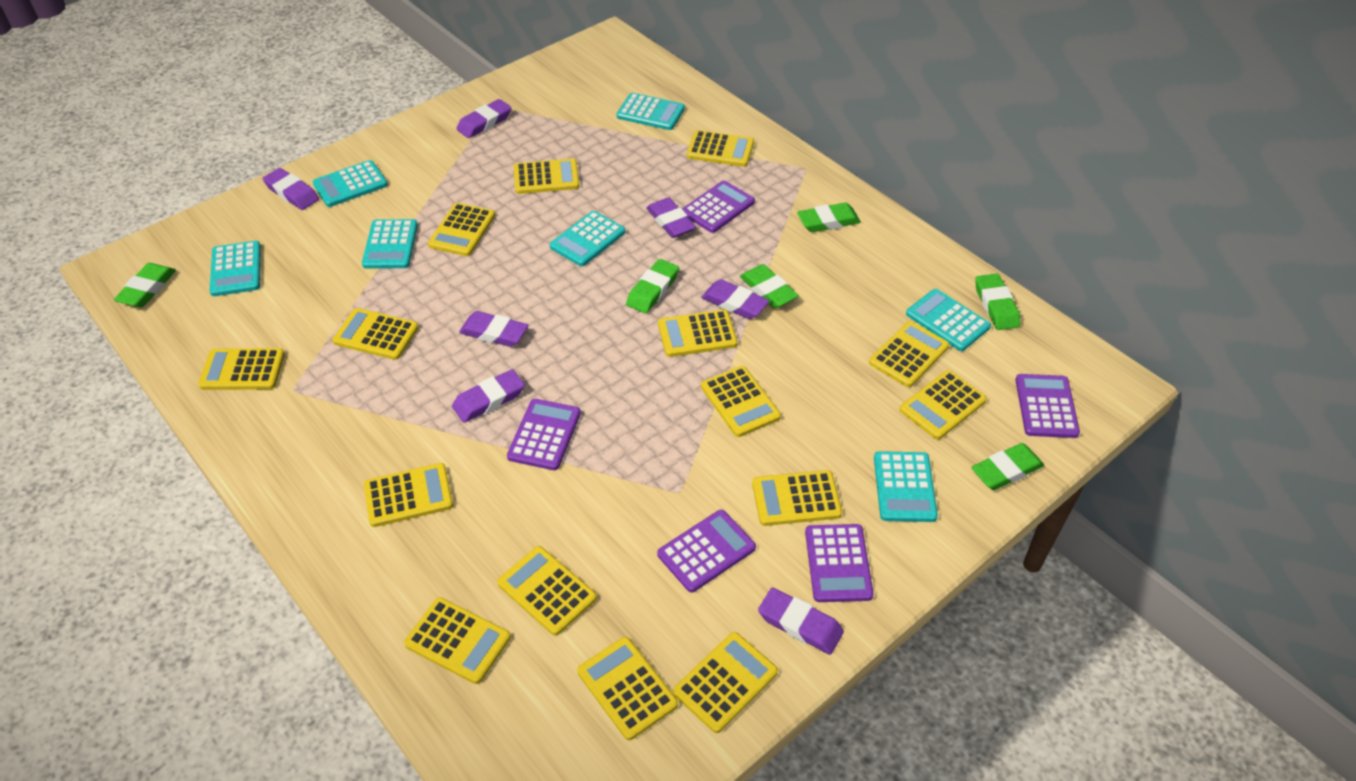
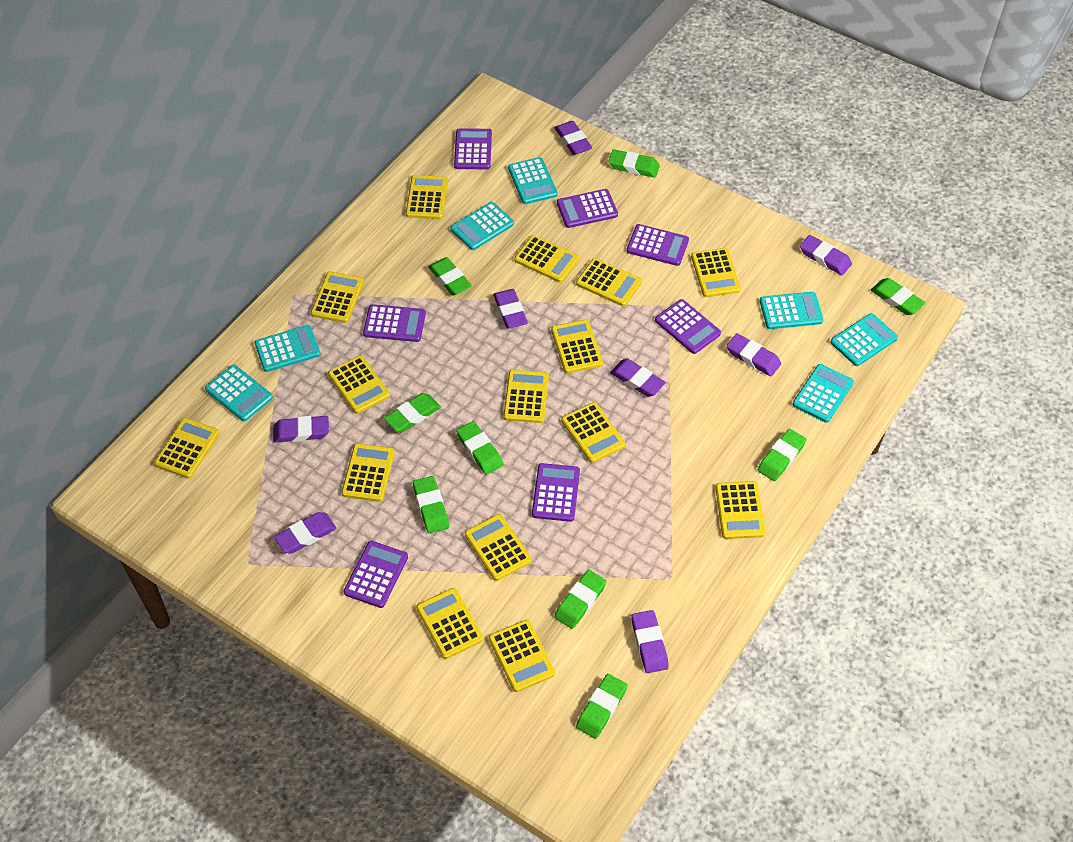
green eraser: [114,263,176,307] [626,259,679,314] [740,264,799,308] [797,203,861,232] [971,443,1044,490] [975,274,1020,330] = 6 -> [384,393,441,432] [413,476,449,533] [428,257,472,296] [456,421,503,475] [554,570,607,629] [576,674,628,739] [608,149,660,178] [758,429,807,481] [871,278,926,315] = 9
purple calculator: [507,399,581,470] [657,510,756,593] [682,181,755,233] [805,524,874,602] [1015,374,1080,438] = 5 -> [344,541,408,608] [363,304,426,342] [454,128,492,169] [532,463,580,522] [557,189,618,228] [627,224,689,266] [655,299,721,354] = 7
purple eraser: [262,168,319,210] [452,369,525,423] [456,99,512,138] [459,311,528,347] [646,198,696,238] [701,279,769,319] [758,588,844,655] = 7 -> [273,416,329,443] [274,512,336,554] [493,289,528,329] [555,121,592,155] [610,359,666,397] [631,610,669,673] [726,333,781,376] [800,235,852,275] = 8

